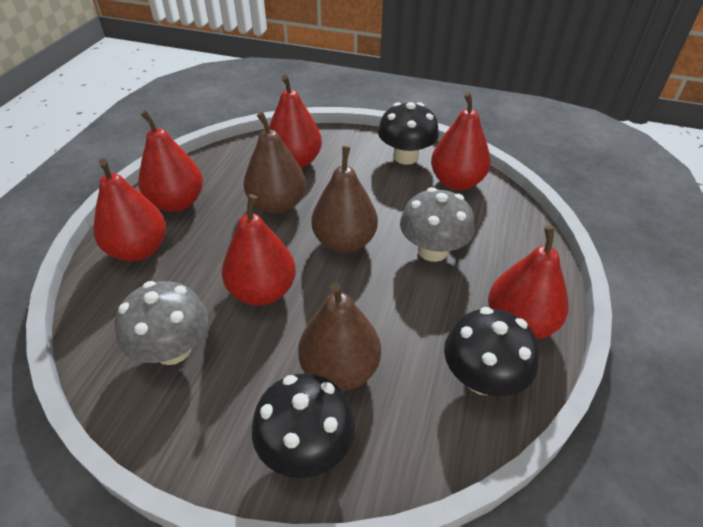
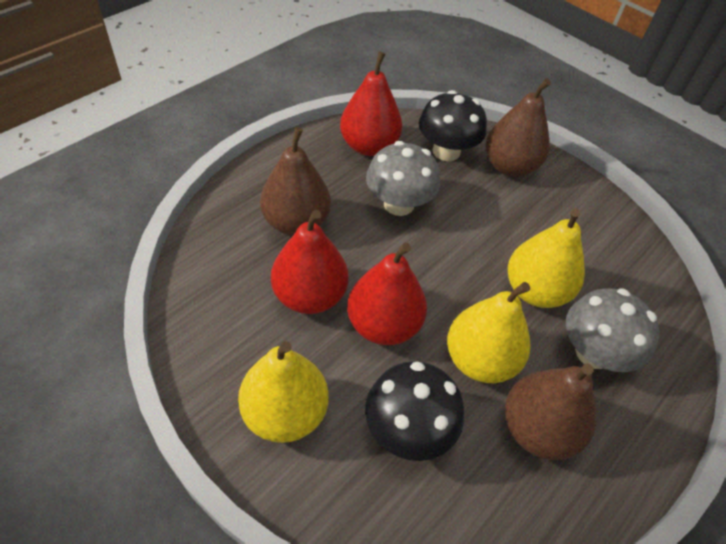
black mushroom: [252,373,355,478] [378,102,439,164] [444,307,539,396] = 3 -> [365,361,464,461] [419,90,487,161] = 2
red pear: [93,159,166,262] [139,110,203,212] [222,194,296,305] [269,74,322,168] [431,92,491,190] [488,226,569,339] = 6 -> [271,210,348,314] [340,51,402,156] [347,243,427,345] = 3
yellow pear: none = 0 -> [238,341,328,443] [447,282,530,383] [508,208,585,308] = 3

